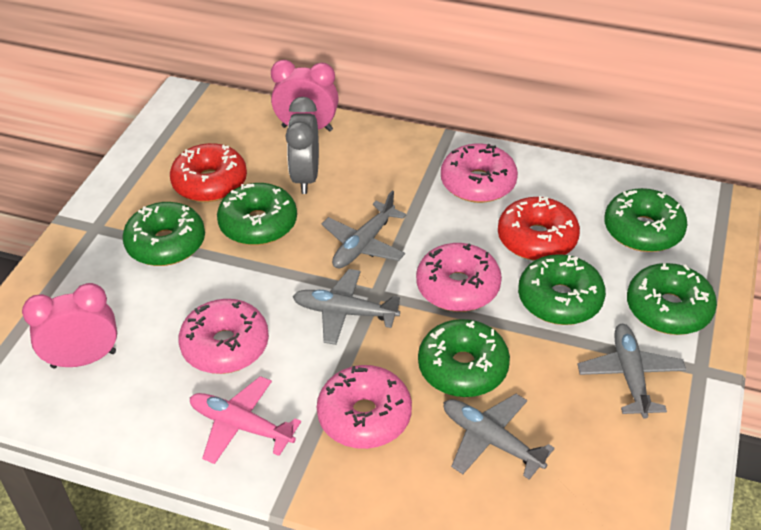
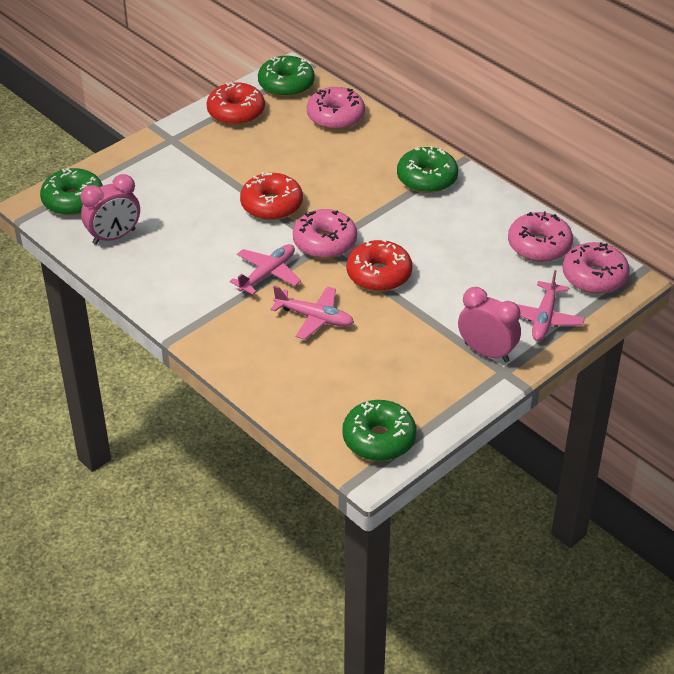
green donut: [122,202,205,266] [217,183,297,245] [418,319,510,397] [518,254,606,325] [604,188,688,252] [627,263,717,335] = 6 -> [40,168,103,216] [258,56,315,97] [342,400,416,461] [397,146,458,193] = 4
grey clock: [286,97,319,194] = 1 -> none = 0
grey plane: [292,269,400,345] [322,191,406,268] [444,394,555,479] [578,324,686,418] = 4 -> none = 0
pink plane: [190,376,301,464] = 1 -> [230,244,301,295] [271,286,354,340] [517,270,585,341] = 3
red donut: [170,143,247,202] [498,196,580,260] = 2 -> [207,82,265,125] [240,172,303,220] [347,239,412,291] = 3

